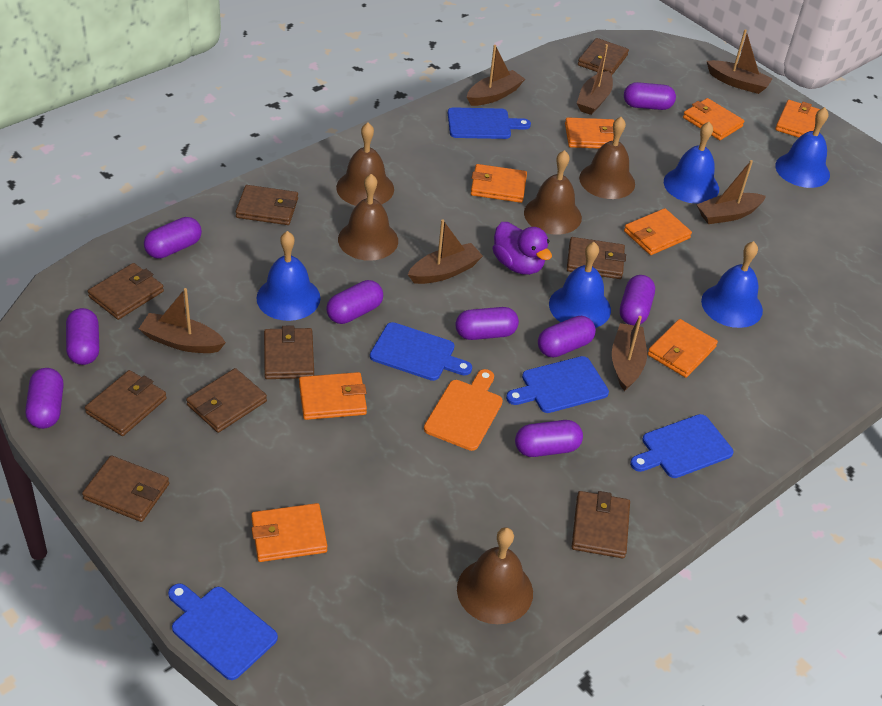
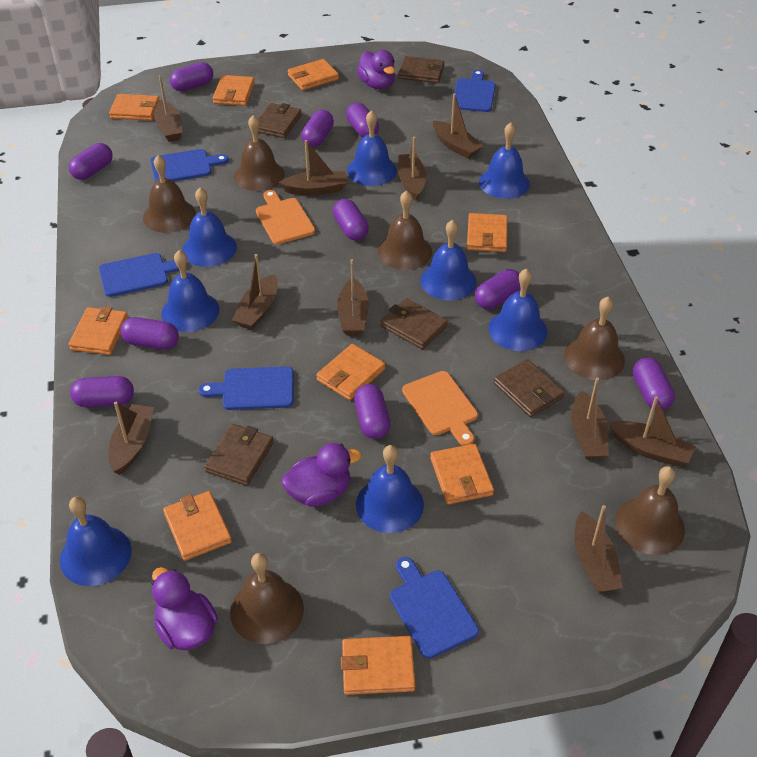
blue bell: [256,231,321,321] [549,242,611,328] [664,122,719,204] [701,241,763,328] [775,107,830,188] = 5 -> [60,496,132,586] [161,250,219,332] [182,188,237,267] [347,110,397,186] [356,445,424,533] [420,220,476,300] [479,123,530,199] [489,268,547,351] = 8
brown bell: [336,123,394,206] [338,174,398,261] [457,527,533,624] [524,150,582,235] [579,117,635,199] = 5 -> [143,155,196,233] [230,553,304,644] [234,115,285,191] [378,190,432,270] [564,297,625,380] [615,466,685,555] = 6
brown boat: [139,288,226,353] [408,220,483,284] [467,45,525,106] [577,44,613,115] [612,316,647,391] [697,160,766,224] [707,29,773,94] = 7 -> [108,402,154,475] [154,75,182,142] [232,254,278,330] [279,140,347,195] [337,259,369,335] [398,137,426,201] [433,93,483,159] [571,377,609,459] [575,505,623,592] [609,396,695,467] = 10
brown wallet: [82,456,169,522] [85,370,167,436] [88,263,164,320] [186,368,267,433] [236,185,298,225] [264,325,314,379] [567,237,626,279] [572,491,630,558] [578,38,629,75] = 9 -> [204,424,274,486] [258,103,302,138] [380,298,448,349] [398,56,444,83] [494,359,565,417] = 5
orange cutting board: [424,369,503,451] = 1 -> [256,190,315,244] [402,371,478,446] = 2
orange wallet: [251,503,327,562] [299,372,367,420] [471,164,527,203] [565,117,614,149] [624,208,692,255] [647,319,718,378] [683,98,745,140] [775,100,820,138] = 8 -> [68,306,128,355] [109,94,160,121] [163,491,232,561] [213,75,255,106] [288,59,339,90] [316,344,385,400] [341,636,416,695] [430,444,494,505] [467,213,508,252] = 9
purple capsule: [25,368,64,429] [66,308,99,365] [144,217,202,259] [326,280,383,324] [455,307,519,340] [515,420,583,457] [538,316,596,357] [620,275,655,325] [624,82,676,110] = 9 -> [69,143,113,180] [70,376,134,407] [120,317,179,349] [170,62,213,91] [301,110,334,147] [333,199,369,241] [346,103,379,138] [354,384,391,439] [475,269,521,309] [633,357,675,410] = 10
purple duck: [493,222,552,275] = 1 -> [151,567,218,650] [282,443,361,507] [357,50,395,89] = 3

